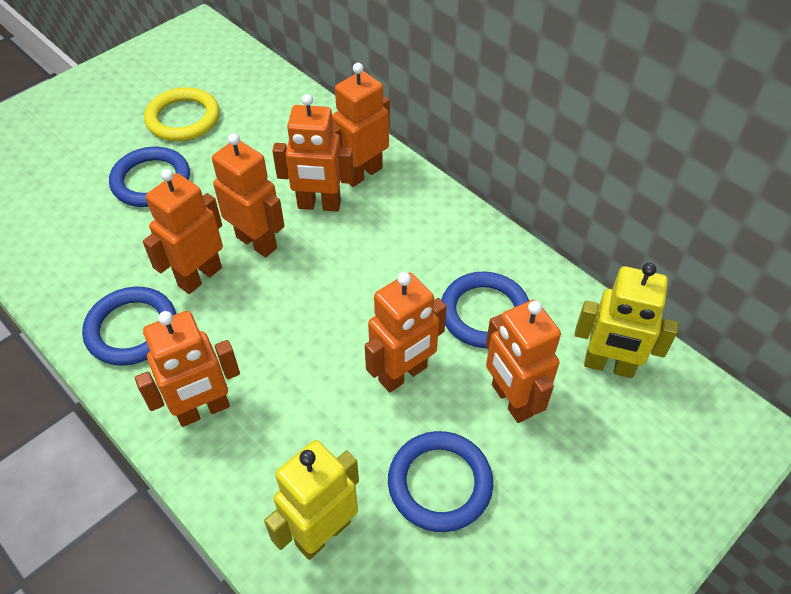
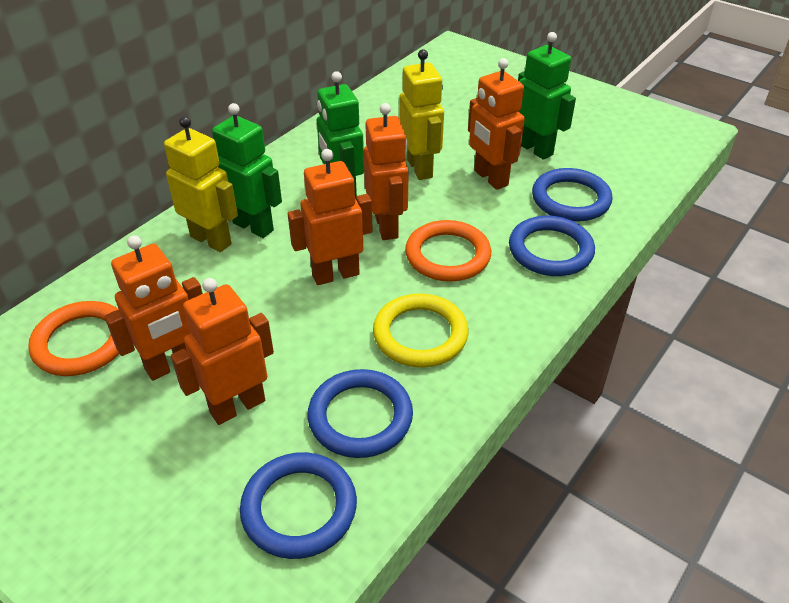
green robot: none = 0 -> [212,103,282,238] [317,71,364,199] [518,32,576,160] = 3
orange ring: none = 0 -> [28,301,119,376] [405,220,491,282] = 2
orange robot: [135,311,240,427] [143,169,223,294] [212,133,284,257] [272,94,354,212] [332,63,390,187] [365,272,447,393] [486,300,561,423] = 7 -> [105,235,203,381] [171,278,274,425] [288,149,373,285] [364,103,409,240] [468,58,525,190] = 5

